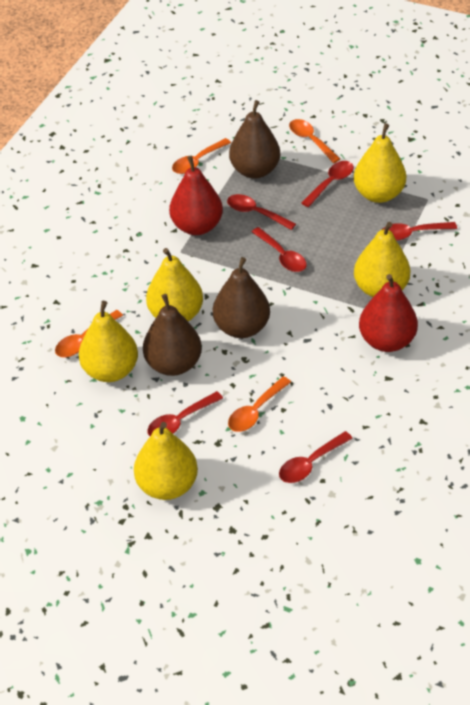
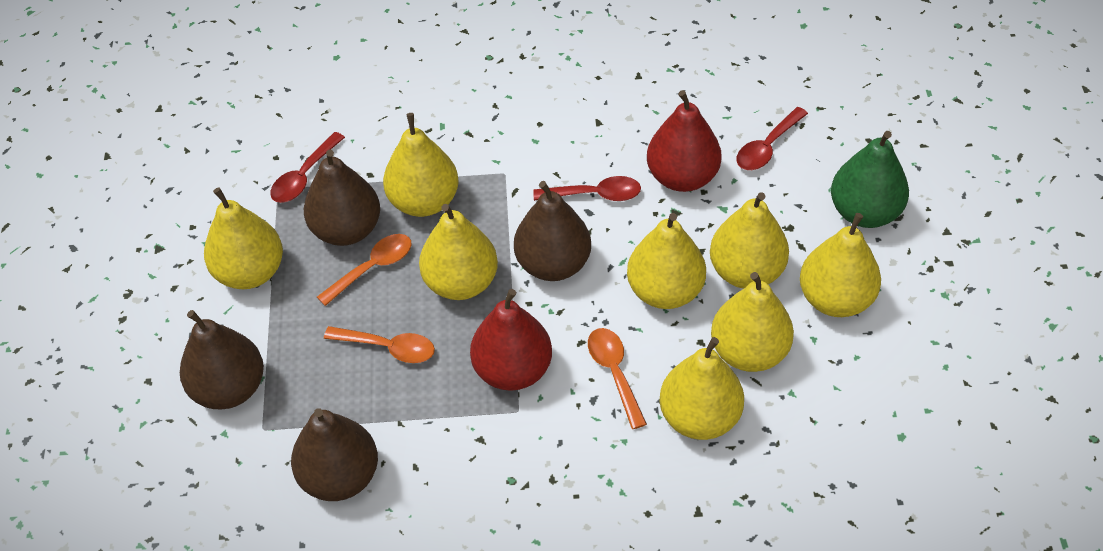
brown pear: [143,294,202,376] [213,257,270,338] [229,100,280,178] = 3 -> [180,310,264,409] [291,408,378,501] [304,149,380,246] [514,181,591,281] = 4
green pear: none = 0 -> [831,131,909,228] = 1
orange spoon: [55,310,123,357] [172,138,231,174] [228,376,291,432] [289,119,340,163] = 4 -> [317,234,411,306] [324,326,435,363] [588,328,647,429] = 3
red spoon: [148,391,223,436] [227,194,296,230] [251,227,307,272] [279,431,353,483] [301,161,354,207] [382,222,457,241] = 6 -> [270,132,345,203] [533,176,641,201] [737,107,808,170] = 3
yellow pear: [79,301,138,382] [134,422,198,500] [146,248,203,321] [354,123,406,203] [354,222,410,297] = 5 -> [204,187,283,289] [383,113,459,217] [419,204,498,300] [627,213,706,309] [660,337,744,440] [710,192,789,289] [711,272,794,372] [800,213,881,317] = 8

